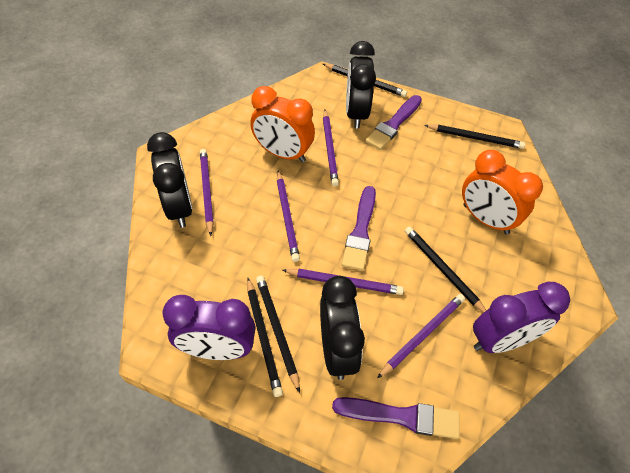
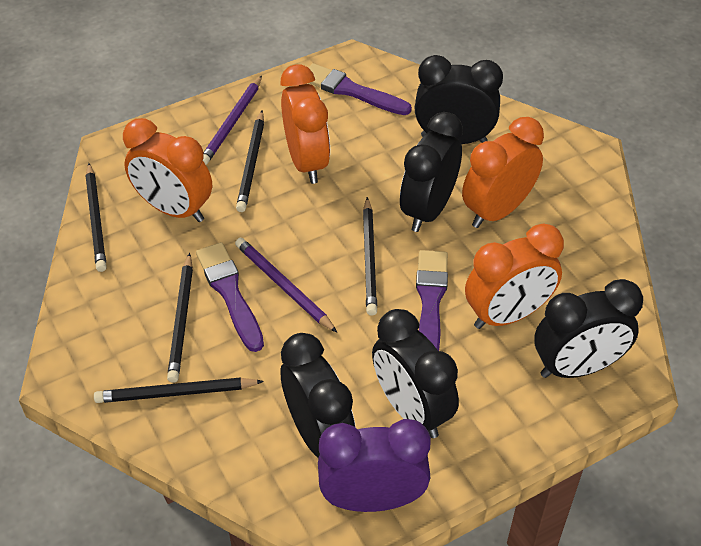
black clock: [147,132,193,228] [320,276,365,380] [346,41,376,129] = 3 -> [280,333,355,458] [372,309,459,438] [400,112,463,232] [415,55,503,144] [534,279,643,378] = 5
orange clock: [250,86,315,162] [462,150,543,235] = 2 -> [123,118,212,222] [281,64,330,184] [462,117,544,228] [465,224,564,329] = 4
purple clock: [162,295,256,360] [473,282,570,353] = 2 -> [318,419,431,512] = 1
purple pencil: [200,149,214,236] [277,170,300,262] [282,269,404,295] [323,110,339,186] [377,294,465,378] = 5 -> [203,76,262,165] [235,238,338,333] = 2

